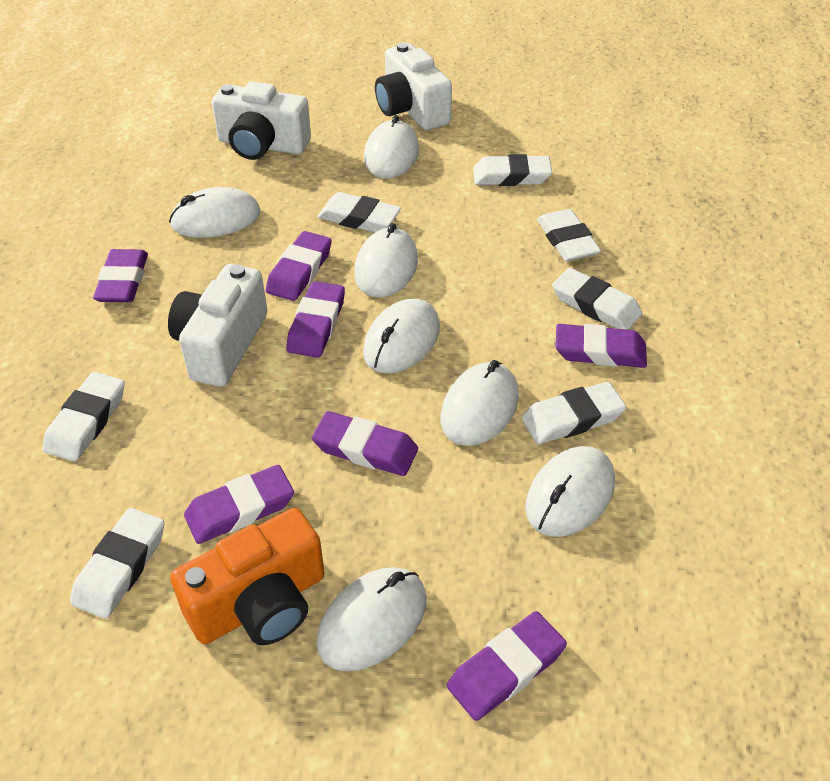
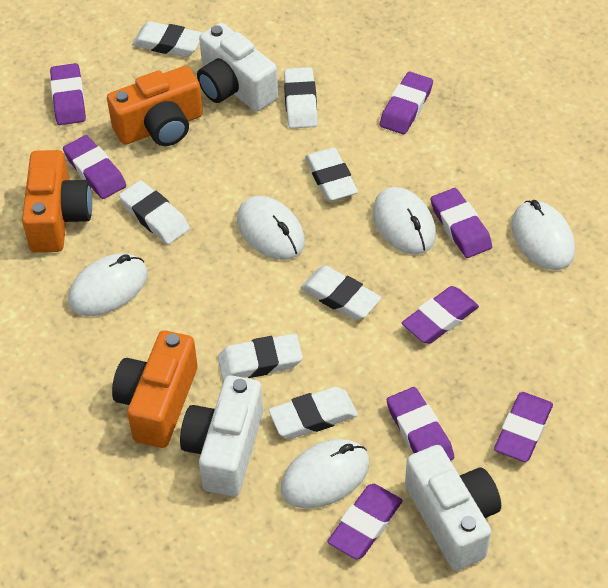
orange camera: [170,508,325,645] = 1 -> [22,150,92,252] [107,66,203,146] [112,330,198,448] = 3
purple eraser: [93,249,148,302] [184,465,294,544] [266,231,332,301] [286,281,345,358] [312,411,418,476] [447,611,567,721] [556,324,647,368] = 7 -> [50,63,86,125] [63,135,126,199] [327,484,403,559] [380,72,433,134] [387,387,454,461] [402,286,479,344] [431,188,492,258] [494,392,553,462] = 8
white mouse: [169,187,260,238] [316,567,427,671] [354,223,418,298] [363,299,440,373] [364,115,419,178] [441,360,519,446] [525,446,615,537] = 7 -> [68,253,148,316] [237,196,305,260] [281,439,369,509] [373,187,436,254] [511,200,575,270] = 5

